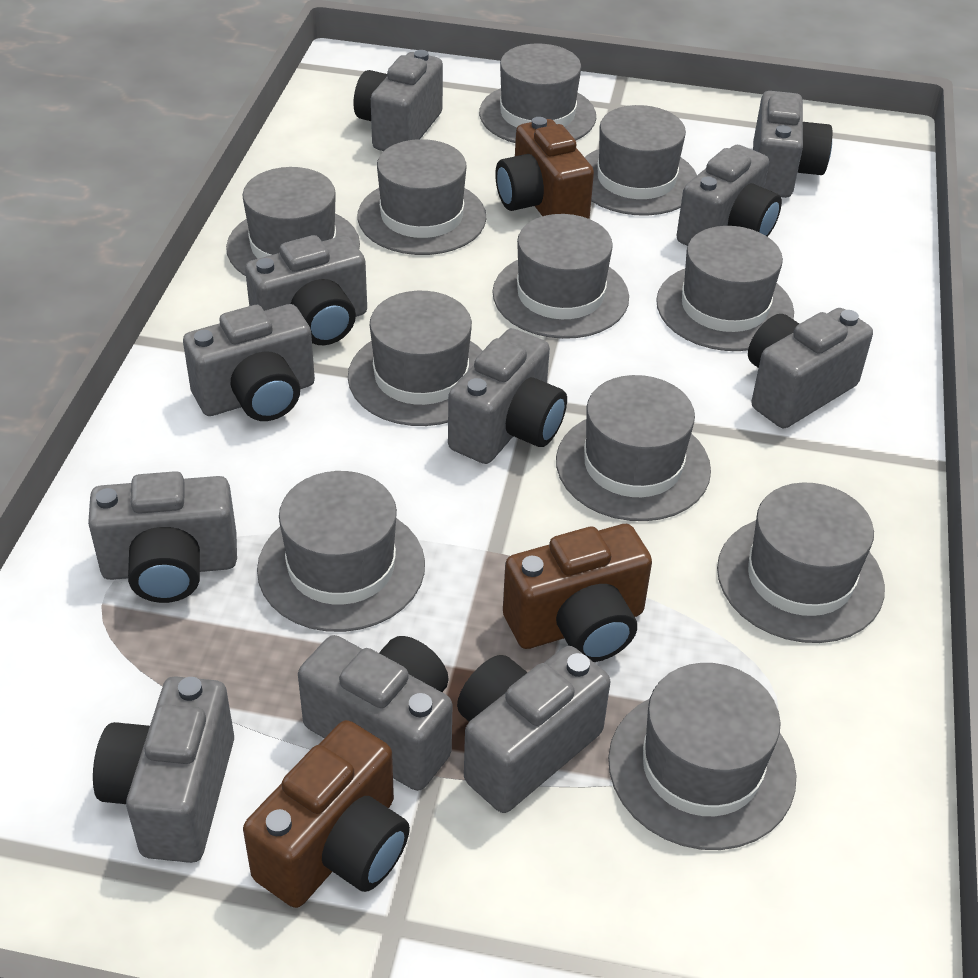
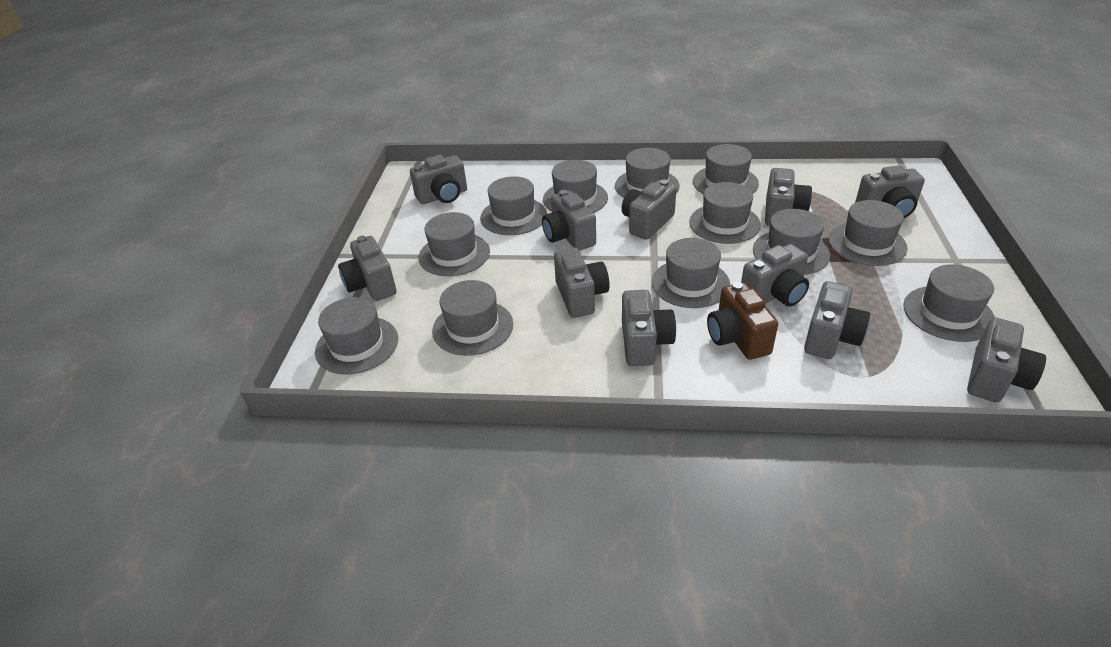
brown camera: [243,720,410,908] [495,117,594,219] [503,524,652,662] = 3 -> [707,282,778,360] = 1
grey hat: [226,167,360,276] [257,471,425,632] [348,291,483,426] [358,139,486,255] [479,43,596,143] [492,214,629,339] [556,375,711,521] [585,105,697,216] [608,663,796,850] [656,226,794,351] [717,482,885,643] = 11 -> [315,297,398,375] [419,212,490,276] [432,280,513,356] [480,176,547,235] [543,160,608,213] [615,148,679,198] [652,238,730,308] [689,182,761,244] [693,144,759,194] [753,209,830,275] [829,200,907,266] [903,264,995,342] = 12

